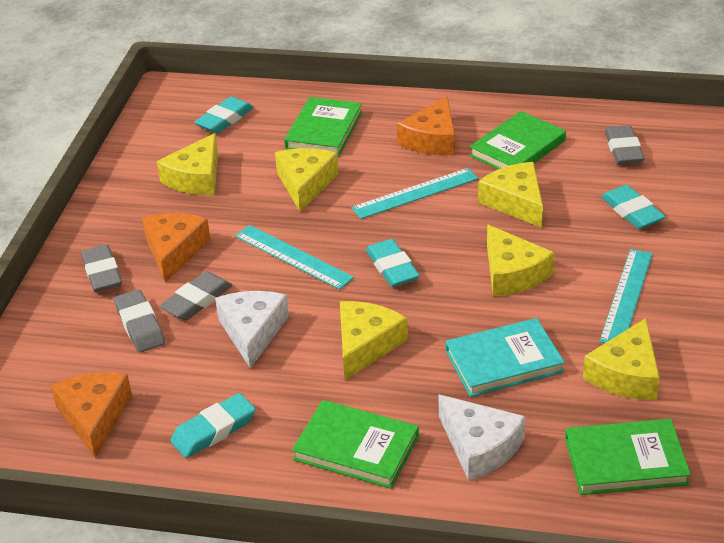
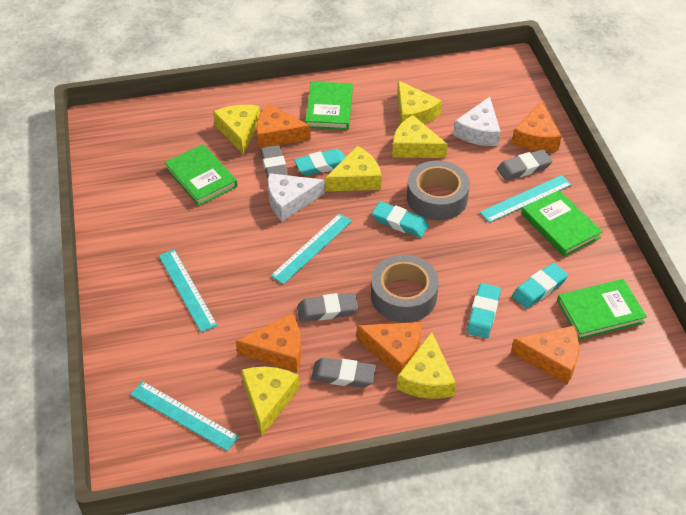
grey tape: none = 0 -> [371,255,439,322] [407,160,470,220] = 2
orange cheese: [50,372,132,458] [142,213,211,283] [397,96,455,156] = 3 -> [236,313,301,372] [256,104,311,149] [357,322,421,375] [511,326,579,384] [512,102,562,151] = 5
turquoise book: [445,318,565,397] = 1 -> none = 0
turquoise ruler: [235,225,354,290] [351,168,479,219] [599,249,653,343] = 3 -> [130,381,239,451] [159,250,217,332] [270,213,352,284] [480,175,572,223] = 4

